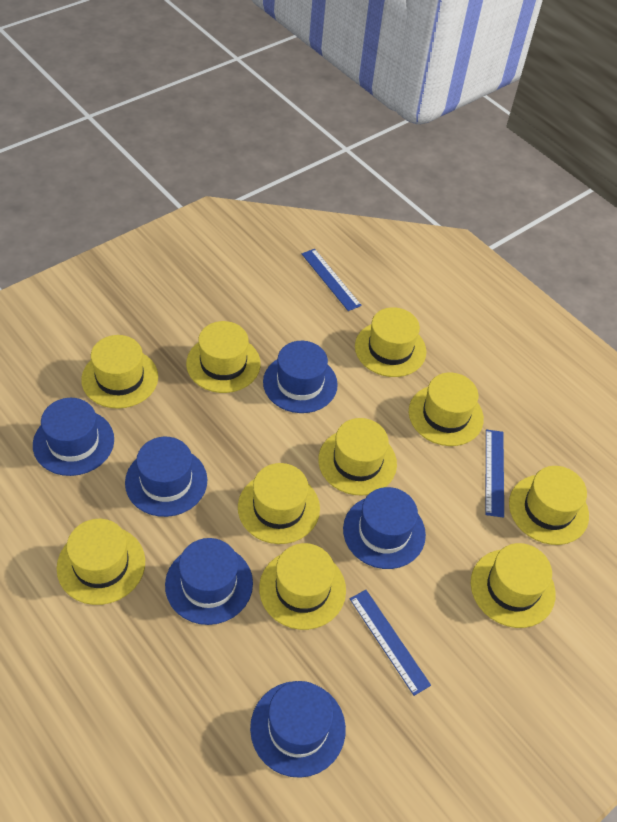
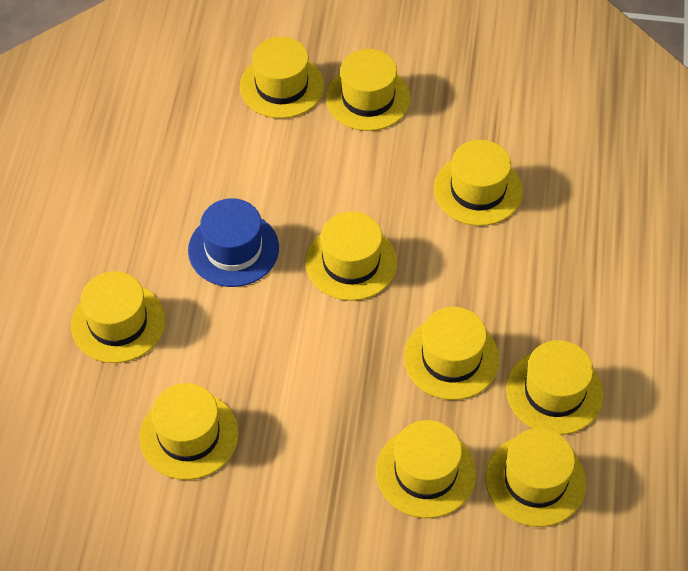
blue hat: [33,398,114,476] [125,437,207,517] [165,538,253,625] [250,681,346,778] [263,341,338,413] [343,487,426,569] = 6 -> [188,198,279,287] = 1
blue ruler: [302,249,362,311] [350,590,431,696] [486,429,504,518] = 3 -> none = 0

